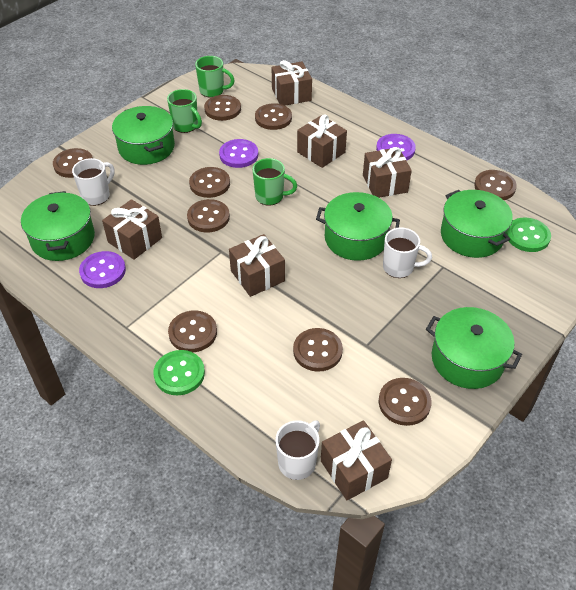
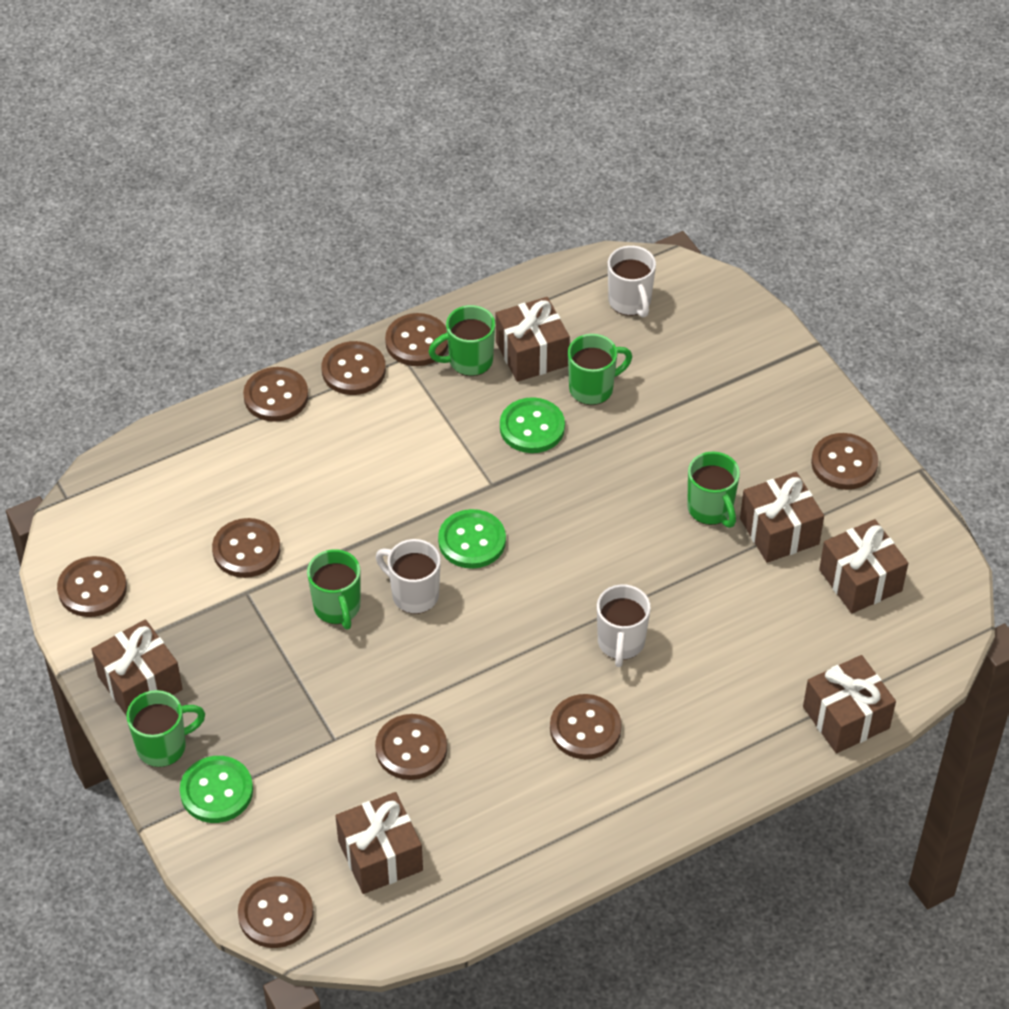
green button: [154,350,205,396] [507,217,551,252] = 2 -> [180,756,253,823] [438,509,506,569] [500,397,565,453] = 3
green mug: [167,89,202,133] [195,56,235,98] [252,158,297,206] = 3 -> [127,690,205,767] [307,549,360,629] [428,305,495,376] [568,334,632,405] [687,452,740,528] = 5
green pot: [21,191,95,261] [112,106,175,165] [316,192,400,261] [426,307,522,389] [441,190,513,258] = 5 -> none = 0
purple button: [79,251,126,288] [219,139,258,168] [376,134,416,161] = 3 -> none = 0

